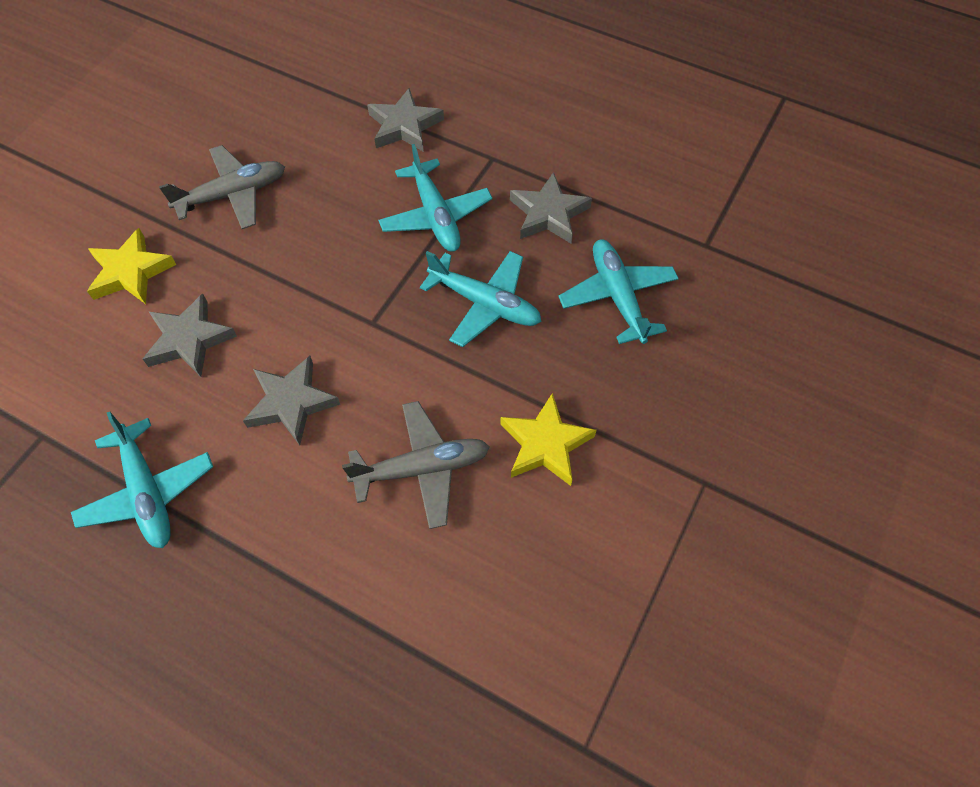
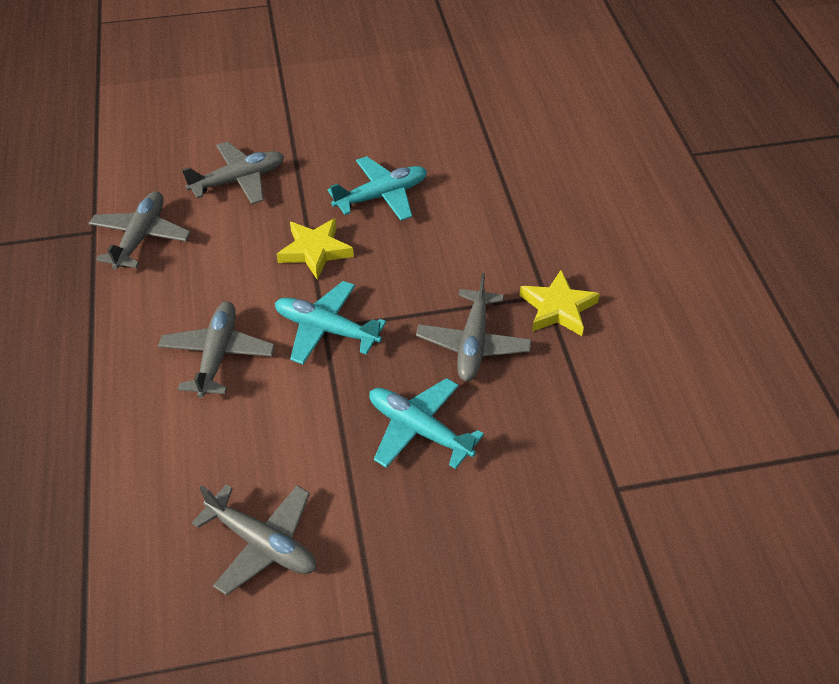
grey plane: [159,145,285,229] [342,401,490,529] = 2 -> [88,191,191,270] [158,301,275,398] [182,141,284,204] [192,484,316,596] [416,273,532,381] = 5
grey star: [143,294,237,377] [243,356,340,445] [367,88,444,152] [510,172,592,244] = 4 -> none = 0
turquoise plane: [71,412,213,548] [378,144,492,252] [420,251,542,347] [558,239,679,344] = 4 -> [275,281,386,364] [328,156,427,221] [369,378,484,469] = 3

